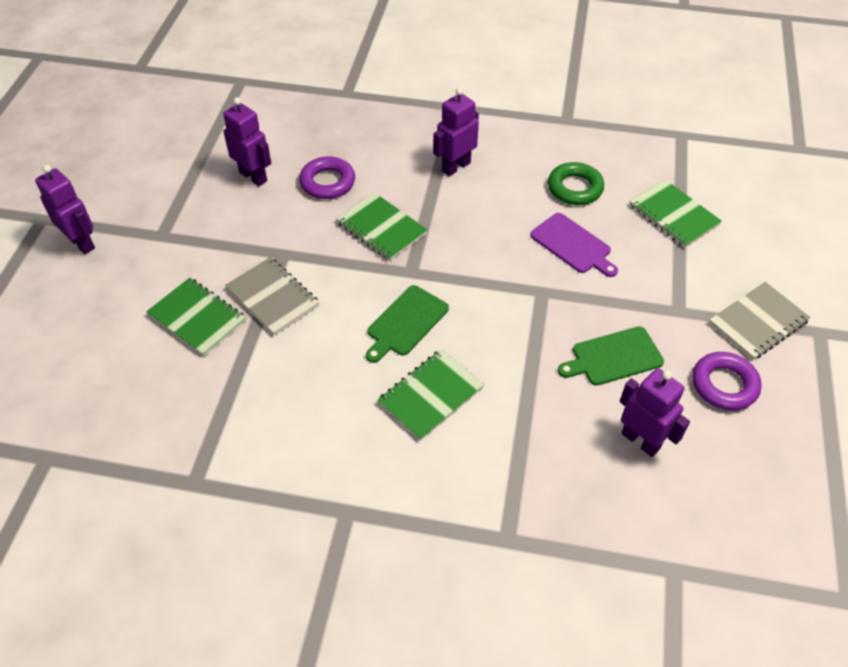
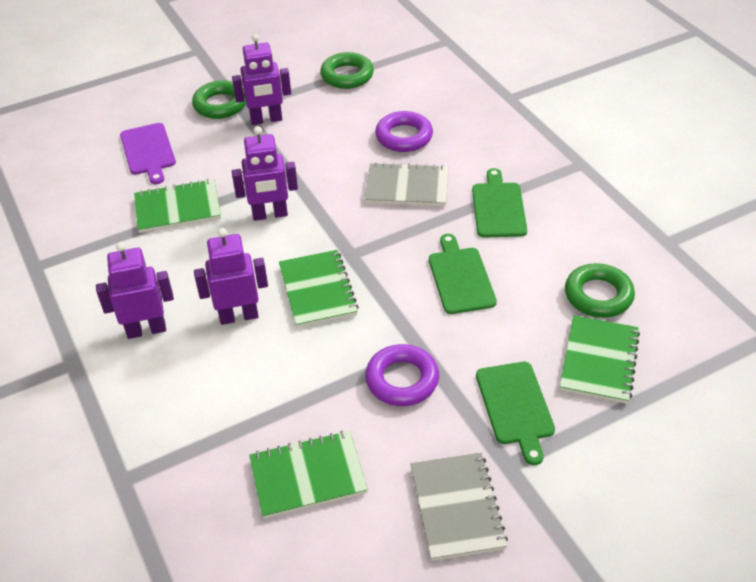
green cutting board: [366,285,449,363] [558,326,664,386] = 2 -> [429,234,497,314] [472,168,527,238] [476,362,555,465] = 3
green ring: [548,162,604,205] = 1 -> [192,80,246,119] [320,52,374,89] [565,263,635,318] = 3

